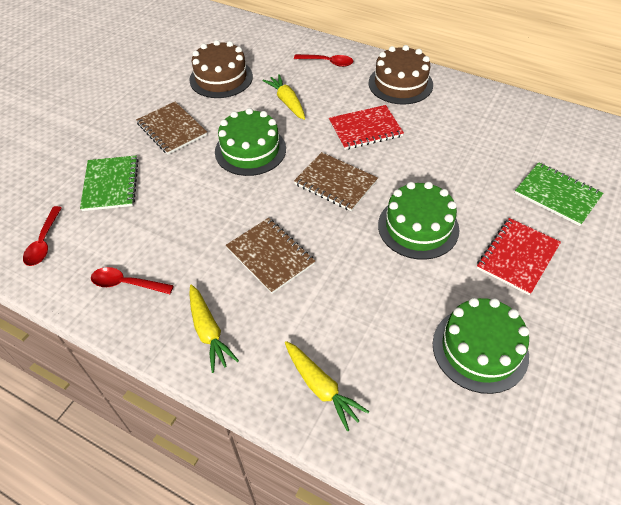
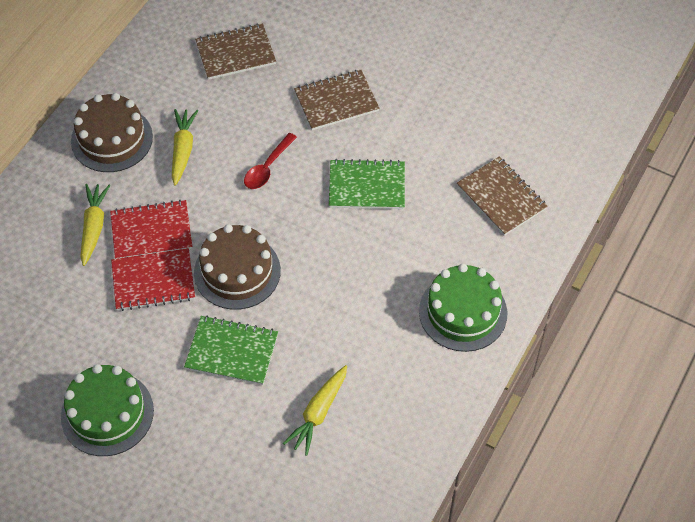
green cake: [215,108,286,176] [378,182,459,260] [433,298,529,394] = 3 -> [61,364,154,456] [419,263,507,352] = 2
red spoon: [23,206,62,266] [91,267,174,294] [294,54,353,67] = 3 -> [244,133,297,189] = 1

